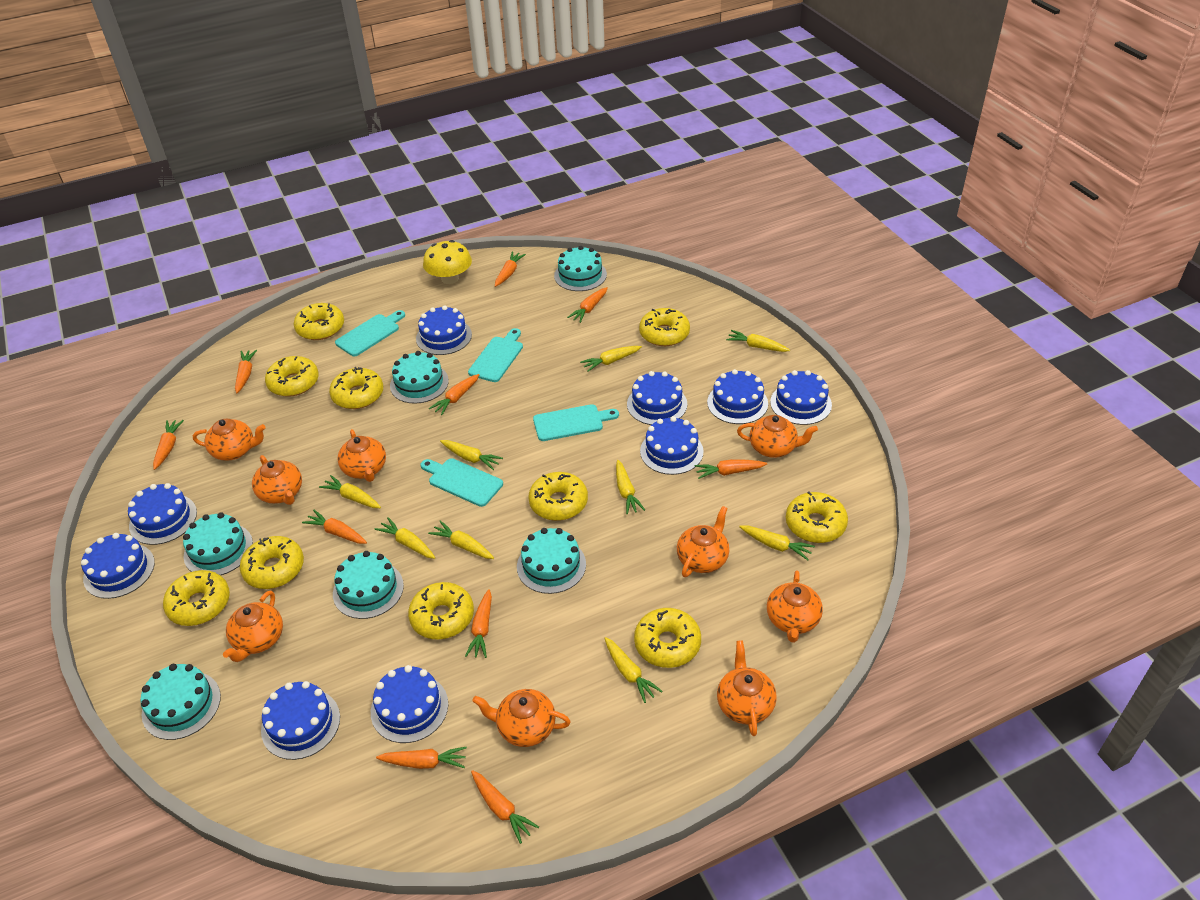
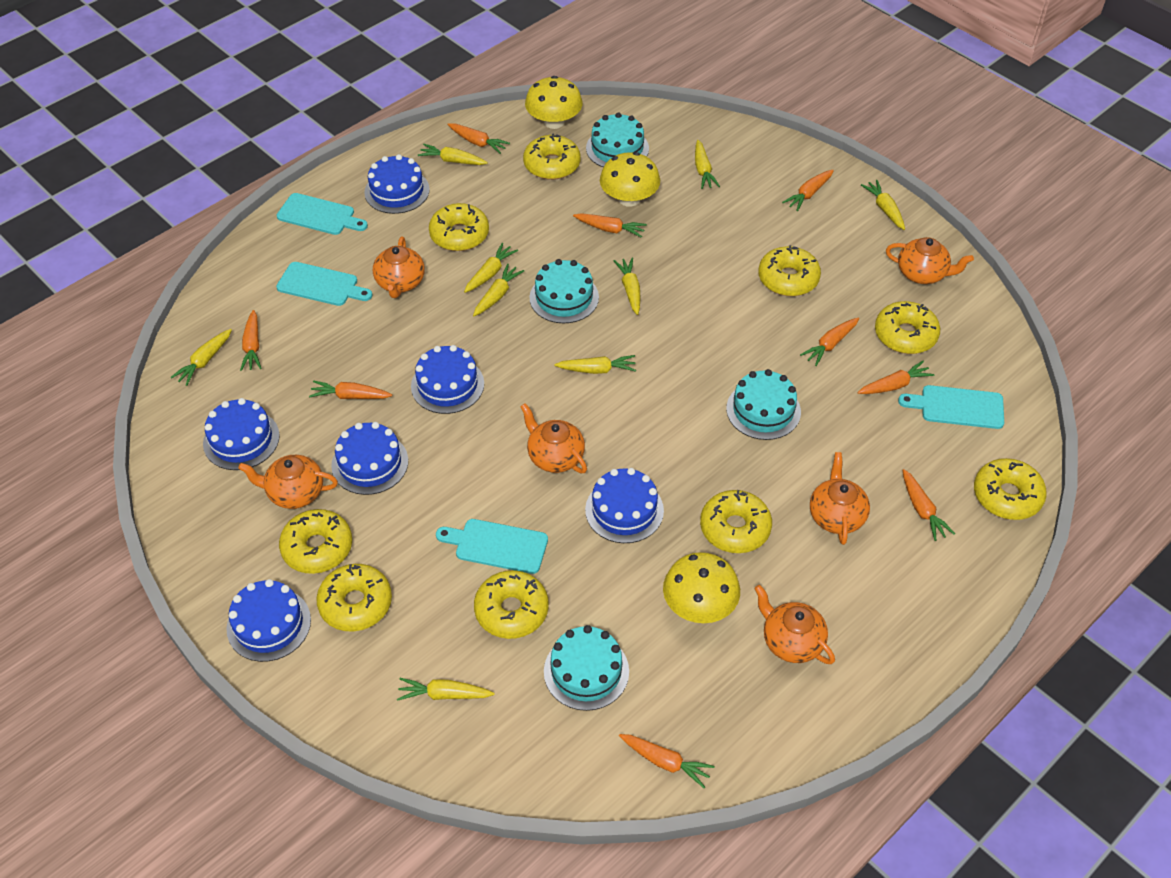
blue cake: [81,533,155,599] [128,483,197,545] [261,681,340,760] [371,665,448,743] [416,305,472,355] [627,371,687,425] [640,416,703,475] [707,369,768,424] [770,370,832,425] = 9 -> [203,398,280,470] [227,579,311,662] [331,422,408,495] [364,154,430,214] [411,345,484,414] [585,468,664,543] = 6
orange carrot: [153,420,184,470] [235,350,257,393] [302,510,367,544] [376,747,467,769] [429,374,479,415] [465,589,492,658] [471,770,539,844] [495,251,526,287] [567,287,608,323] [695,459,767,479] = 10 -> [240,310,262,371] [309,380,392,399] [447,123,510,154] [573,213,647,238] [619,734,715,788] [782,170,834,211] [800,318,859,366] [857,361,934,394] [902,469,955,541] = 9
orange teapot: [193,418,266,461] [223,591,283,662] [252,455,302,505] [337,429,386,482] [472,689,571,747] [677,506,729,577] [717,640,777,736] [737,415,818,458] [767,570,823,643] = 9 -> [238,455,338,509] [373,237,425,298] [520,403,587,473] [754,585,835,664] [810,452,870,545] [886,237,974,284] = 6
turquoise cake: [140,664,221,740] [183,512,253,575] [333,551,404,619] [390,351,449,404] [517,528,586,594] [554,246,607,291] = 6 -> [529,259,599,323] [544,625,629,711] [586,112,649,167] [726,369,801,440] = 4
yellow donut: [163,570,230,626] [240,536,304,589] [265,356,319,397] [294,303,344,340] [329,367,383,409] [408,582,474,639] [528,472,588,521] [634,608,701,668] [639,308,690,346] [786,491,848,543] = 10 -> [279,509,352,574] [316,564,392,632] [429,203,489,251] [474,570,549,639] [523,133,581,180] [700,490,772,553] [758,245,821,296] [875,301,940,354] [974,458,1047,520] = 9
yellow mushroom: [423,240,472,284] = 1 -> [525,76,583,129] [600,152,660,207] [663,552,740,623] = 3

